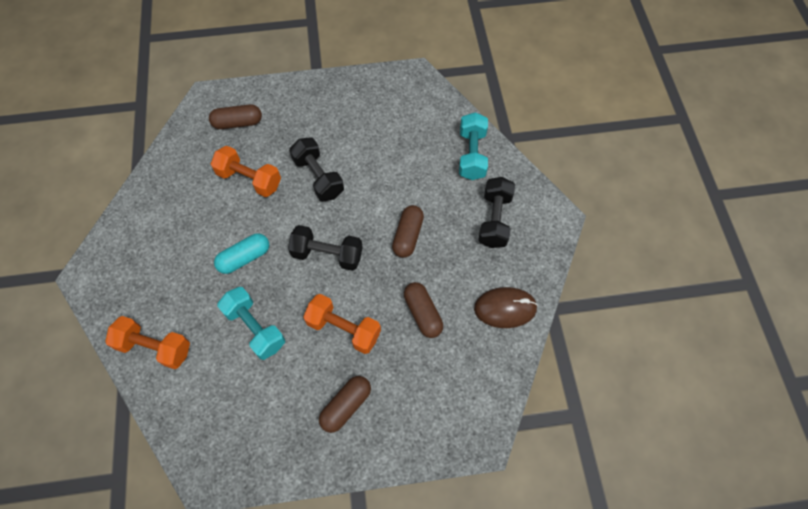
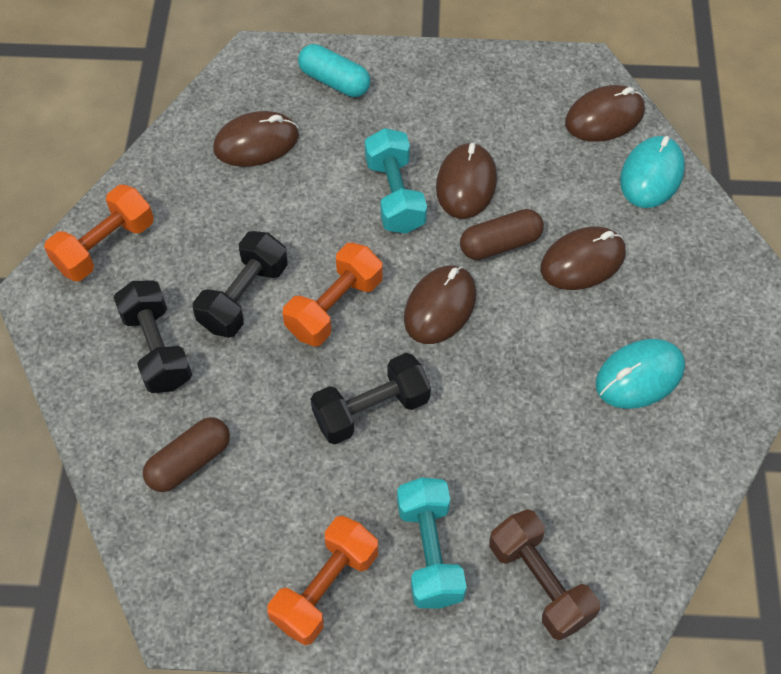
brown capsule: [209,104,262,129] [319,376,371,433] [392,205,424,258] [404,282,443,338] = 4 -> [143,417,230,492] [460,209,544,260] = 2
brown dumbbell: none = 0 -> [489,509,600,640] = 1
brown mouse: [474,287,538,328] = 1 -> [213,111,299,167] [404,265,476,344] [436,143,497,219] [541,226,626,290] [565,85,645,142] = 5
turquoise mouse: none = 0 -> [596,339,685,409] [620,136,685,208] = 2

